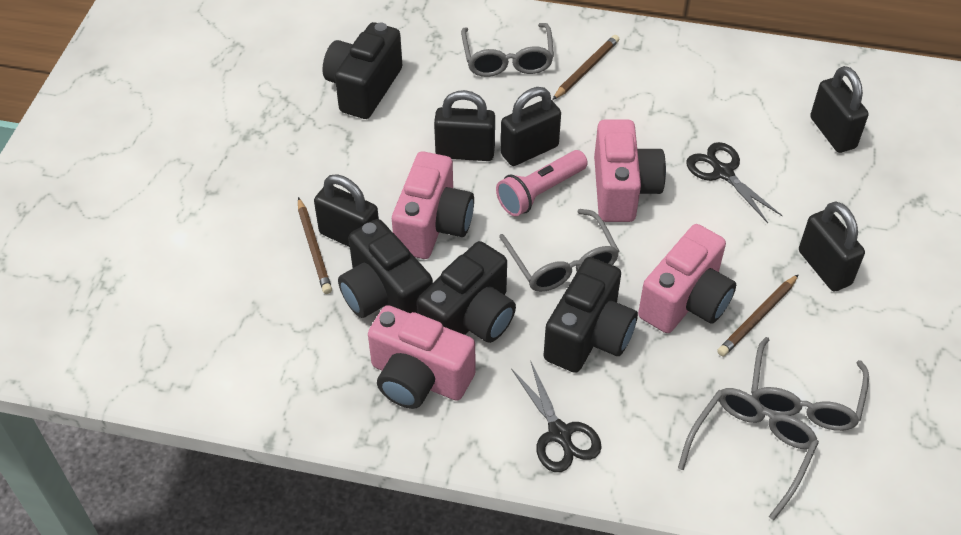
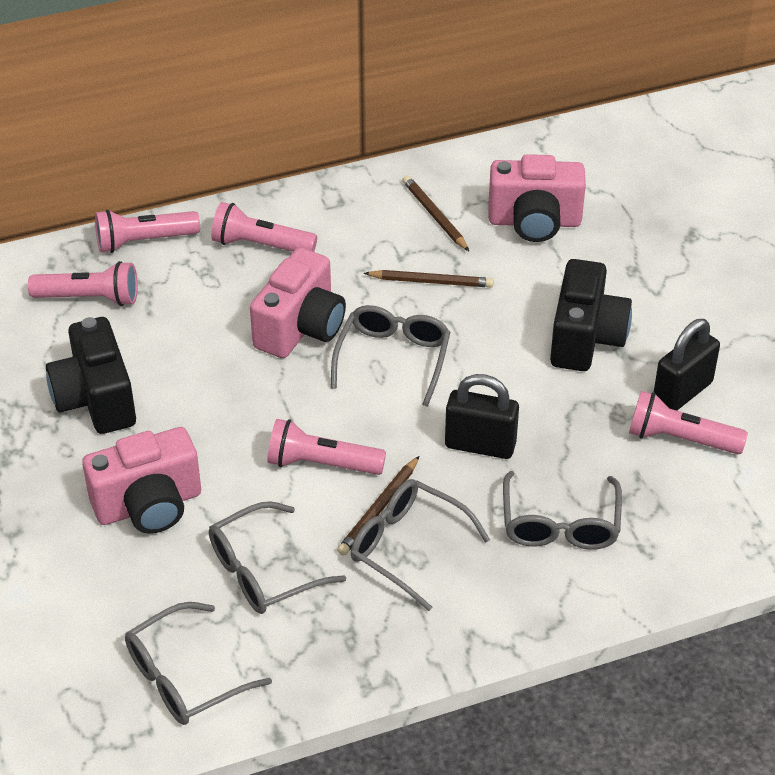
black camera: [322,22,402,119] [338,219,433,318] [417,241,516,343] [544,257,638,373] = 4 -> [46,317,136,434] [550,259,632,371] = 2
black padlock: [314,174,379,247] [434,90,495,161] [501,87,561,166] [799,201,865,292] [810,66,869,153] = 5 -> [445,374,519,459] [654,319,720,411] = 2
black scissors: [511,360,602,472] [686,142,783,223] = 2 -> none = 0
grey glasses: [461,23,554,77] [499,209,619,292] [678,388,819,520] [751,337,869,431] = 4 -> [125,602,272,725] [209,501,346,614] [331,305,450,407] [351,479,490,611] [503,471,622,550] = 5
pink camera: [368,305,475,409] [392,151,474,259] [594,119,666,222] [638,224,736,333] = 4 -> [82,427,201,534] [250,248,346,358] [489,154,586,242] = 3
pink flashlight: [496,150,588,217] = 1 -> [28,261,138,306] [95,209,200,253] [211,202,317,252] [267,419,386,475] [629,391,748,454] = 5

